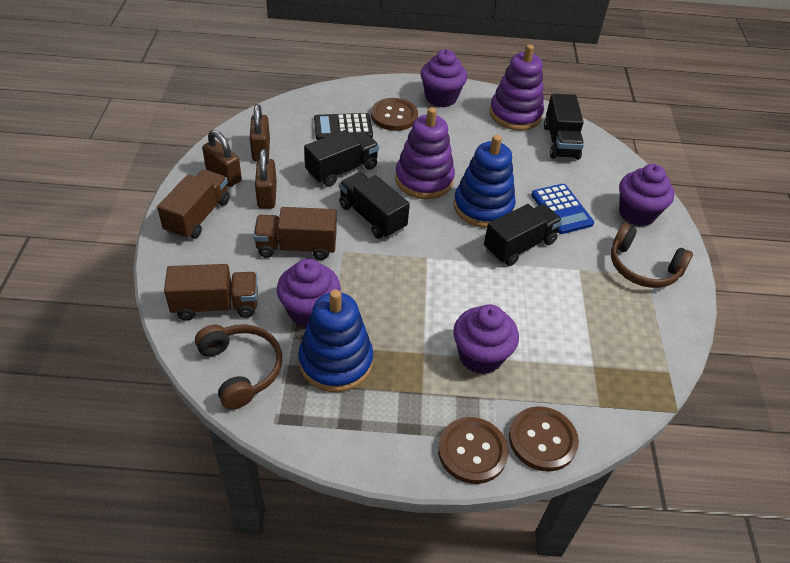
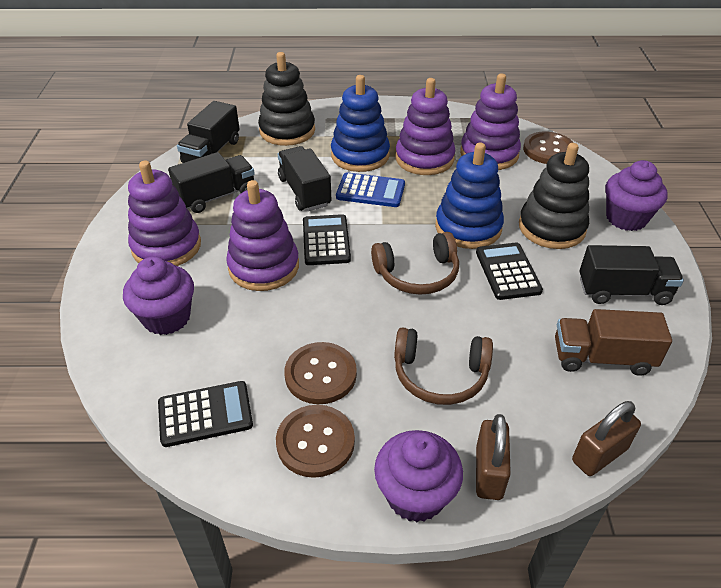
black calculator: [314,113,373,140] = 1 -> [158,381,253,447] [303,214,351,265] [476,243,543,300] = 3
black stacking toy: none = 0 -> [258,52,315,146] [519,143,589,249] = 2
brown padlock: [202,130,242,187] [250,104,270,161] [255,149,277,209] = 3 -> [476,414,511,500] [572,401,641,476] = 2
brown truck: [157,169,230,240] [164,264,258,321] [253,207,337,260] = 3 -> [555,309,672,376] = 1
purple cupcake: [277,259,341,327] [421,49,467,107] [453,304,519,374] [619,164,674,226] = 4 -> [123,257,194,335] [374,430,463,522] [605,160,668,231] = 3
purple stacking toy: [395,107,455,199] [490,44,544,131] = 2 -> [128,161,201,266] [226,180,299,291] [396,78,455,175] [460,73,521,170] = 4

